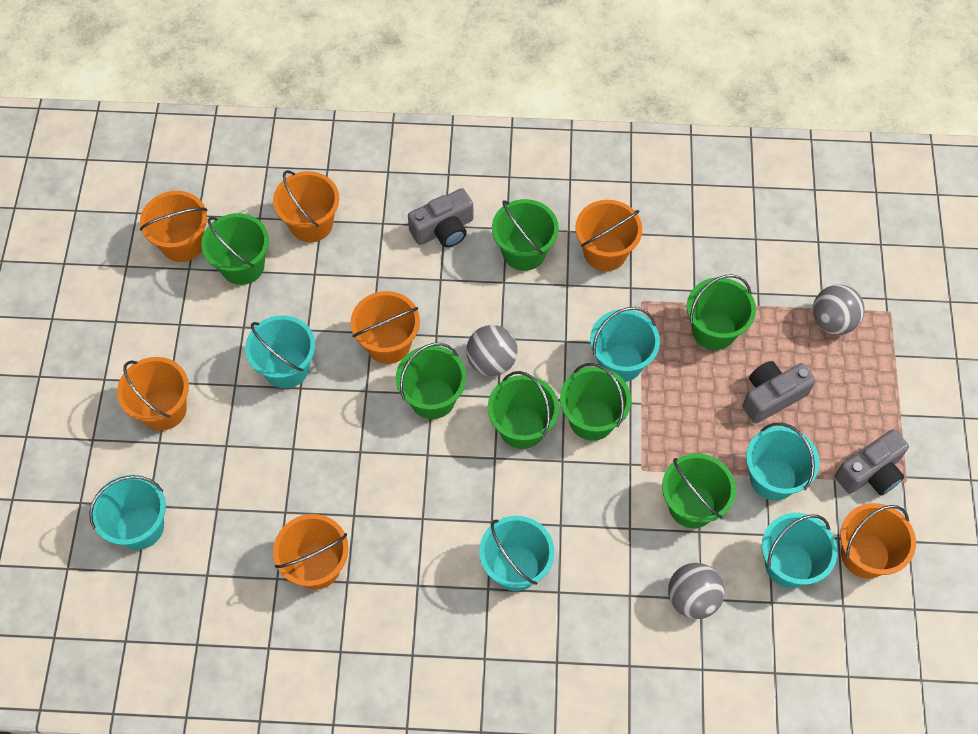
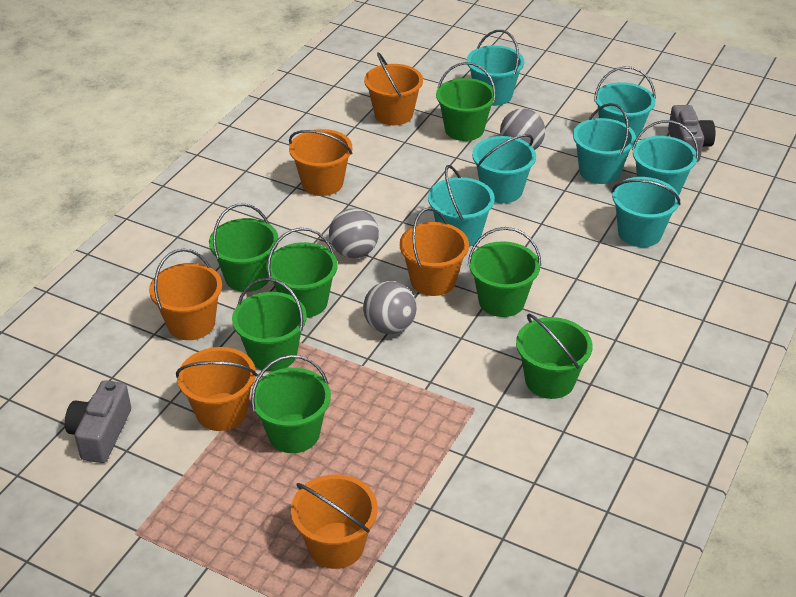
grey camera: [408,188,474,248] [743,361,815,424] [835,429,909,496] = 3 -> [65,380,131,463] [668,105,716,162] = 2
orange bucket: [117,357,189,431] [140,191,207,262] [273,170,339,242] [273,514,349,590] [350,291,420,364] [575,200,642,271] [840,503,916,579] = 7 -> [149,249,222,340] [176,347,257,431] [289,129,352,196] [291,474,378,569] [364,52,423,125] [399,208,469,296] = 6
turquoise bucket: [89,475,166,550] [245,315,315,388] [479,516,554,591] [590,307,660,382] [746,423,820,501] [762,513,837,588] = 6 -> [428,165,495,247] [467,30,524,106] [472,134,536,203] [573,103,636,184] [594,66,656,140] [611,177,681,247] [632,120,699,195] = 7

